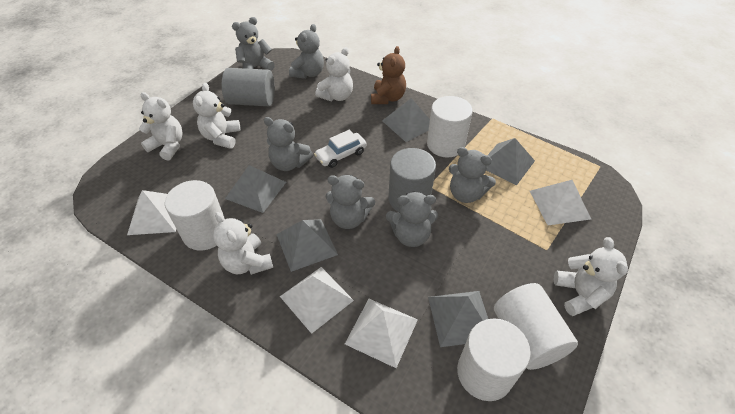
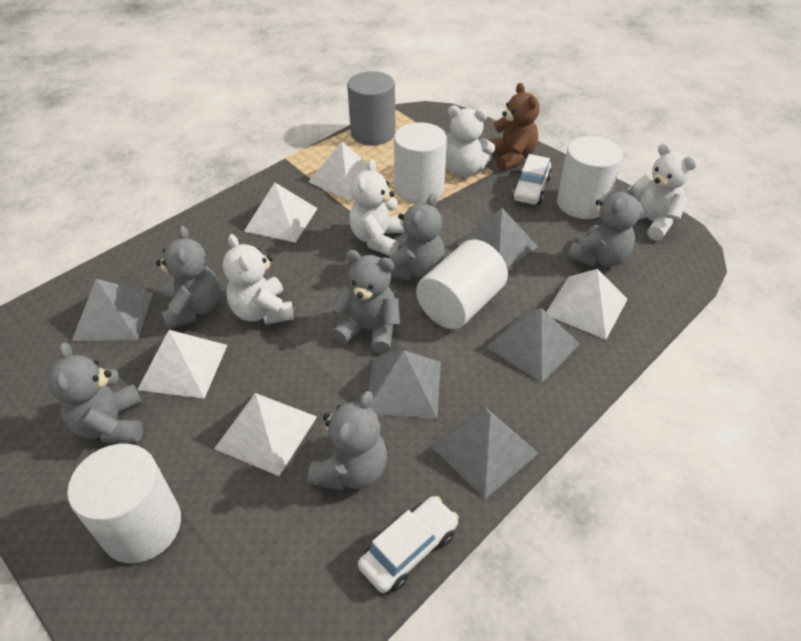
grey cylinder: [222,68,275,106] [388,148,436,213] = 2 -> [347,71,396,145] = 1
white car: [314,130,367,168] = 1 -> [358,496,459,593] [512,154,552,204] = 2
white pyramid: [127,190,176,235] [280,267,354,334] [345,299,418,368] [530,180,591,225] = 4 -> [137,330,227,399] [214,393,317,476] [244,183,318,243] [309,142,377,201] [546,269,628,340] = 5
white teddy bear: [139,92,183,160] [193,83,241,149] [213,212,273,275] [315,47,353,101] [554,237,628,316] = 5 -> [223,234,294,324] [349,159,405,256] [446,105,495,177] [628,143,698,241] = 4

